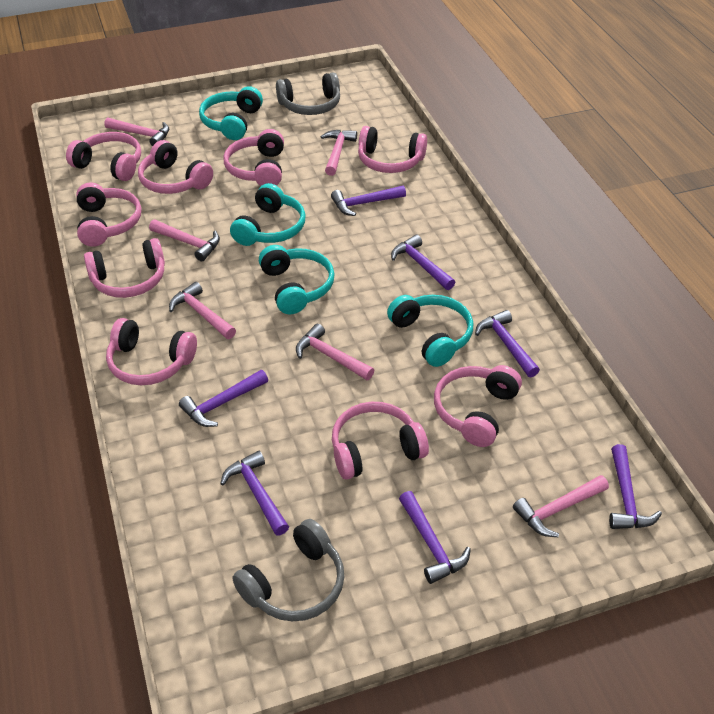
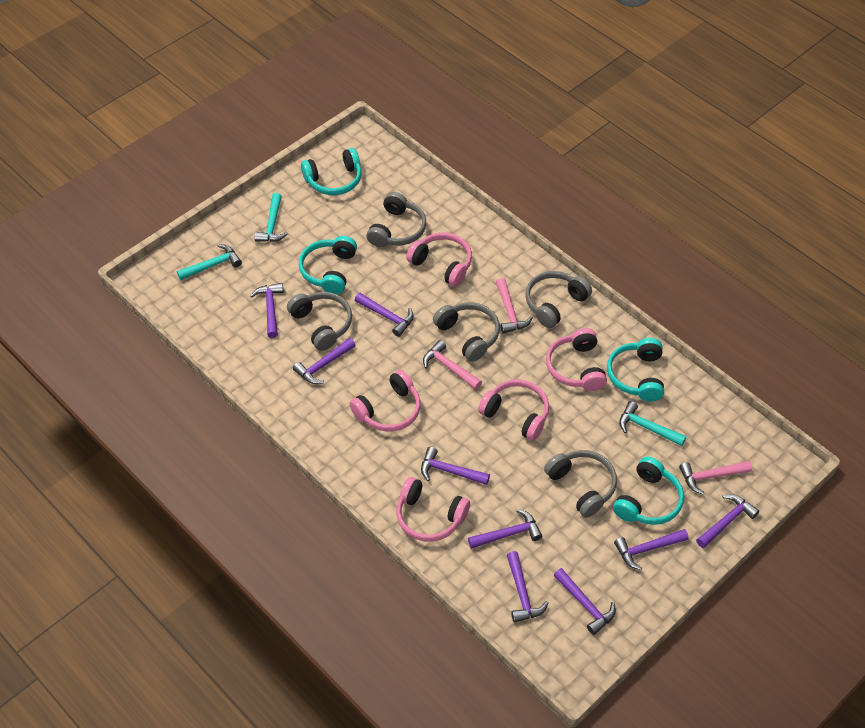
grey headphones: [232,519,344,621] [276,72,340,115] = 2 -> [287,292,352,351] [366,192,426,247] [433,302,500,362] [525,271,592,328] [544,450,617,518] = 5
pink hammer: [104,117,169,146] [149,220,220,261] [169,282,236,339] [296,324,374,380] [321,130,357,176] [513,475,609,537] = 6 -> [423,340,482,390] [496,278,533,334] [679,461,752,495] = 3
pink headphones: [66,132,141,181] [76,183,141,247] [84,238,165,298] [106,318,197,385] [138,140,213,194] [223,129,284,186] [332,402,429,480] [358,126,427,173] [434,365,522,447] = 9 -> [350,370,421,431] [396,477,470,542] [406,232,472,287] [478,379,549,441] [546,328,607,391] = 5
purple hammer: [179,370,268,427] [220,451,289,536] [331,185,406,216] [391,235,455,290] [399,491,471,584] [475,310,540,377] [609,444,662,529] = 7 -> [250,283,283,338] [293,338,356,384] [355,293,414,337] [421,447,490,485] [468,509,542,549] [507,551,548,623] [553,568,616,635] [614,529,689,570] [696,494,759,548] = 9
turquoise hammer: none = 0 -> [177,244,242,280] [254,193,288,242] [619,401,686,446] = 3

